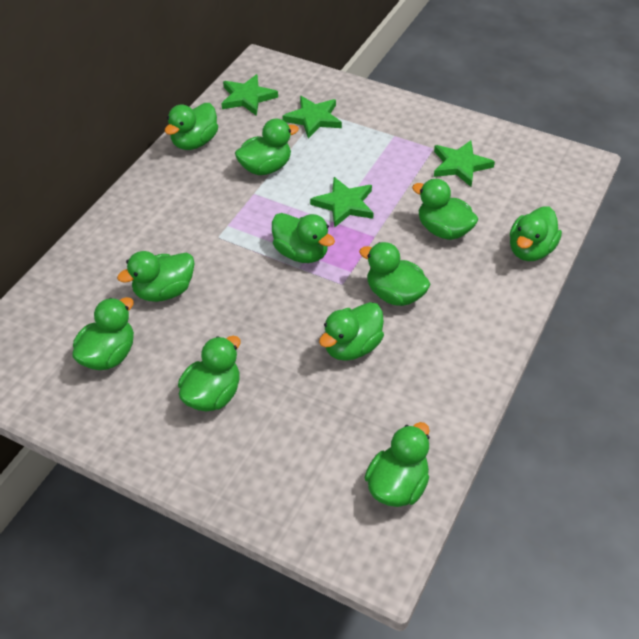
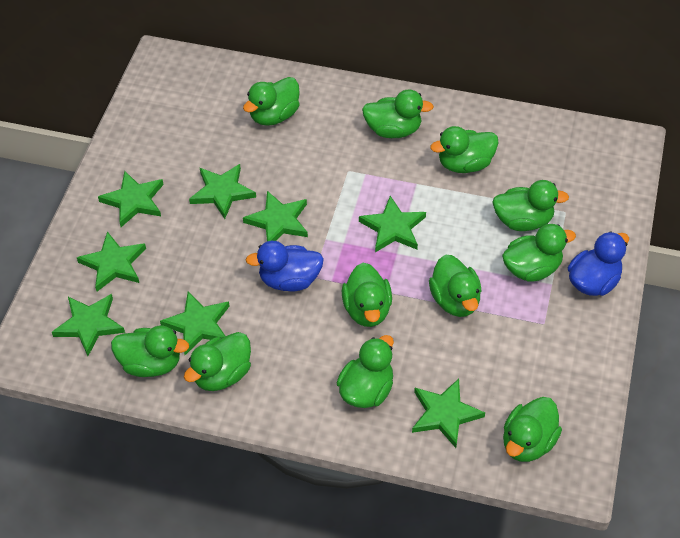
blue duck: none = 0 -> [245,241,324,292] [568,231,629,296] = 2
green star: [221,74,278,116] [282,96,342,138] [310,177,374,228] [434,140,495,187] = 4 -> [52,294,125,356] [77,231,146,291] [98,171,164,227] [160,292,230,355] [189,164,256,219] [243,191,308,241] [359,196,426,252] [412,379,485,448] = 8

